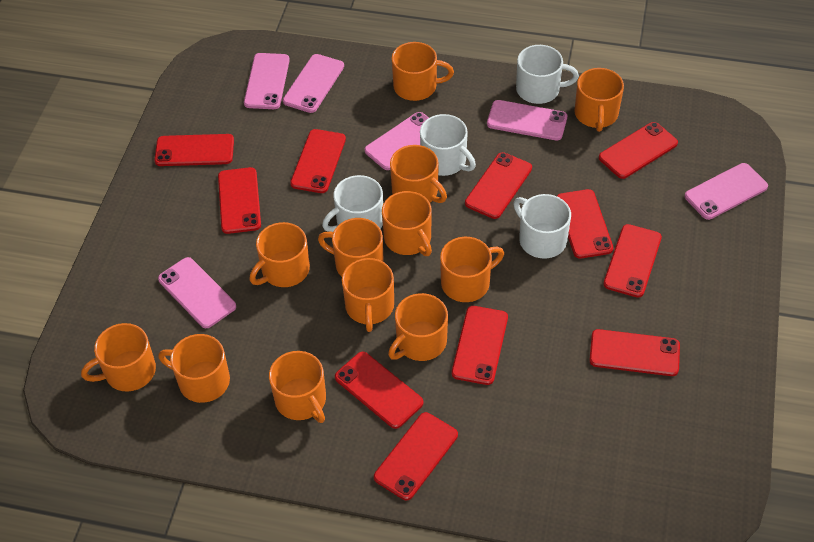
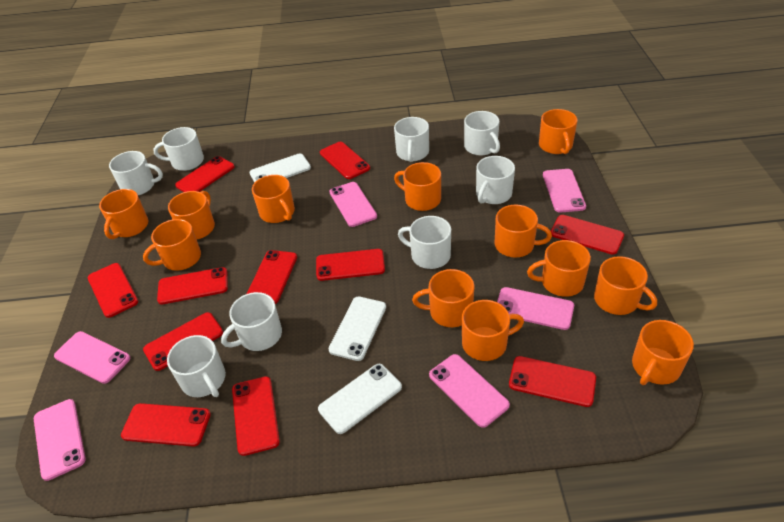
white mug: [322,175,383,232] [420,114,476,176] [513,194,571,259] [516,45,579,104] = 4 -> [109,151,163,195] [153,127,204,171] [167,335,226,397] [221,292,282,351] [394,117,429,162] [398,216,451,269] [464,111,500,156] [476,156,515,204] = 8
white phone: none = 0 -> [250,153,311,183] [318,364,402,434] [329,296,386,361] = 3

